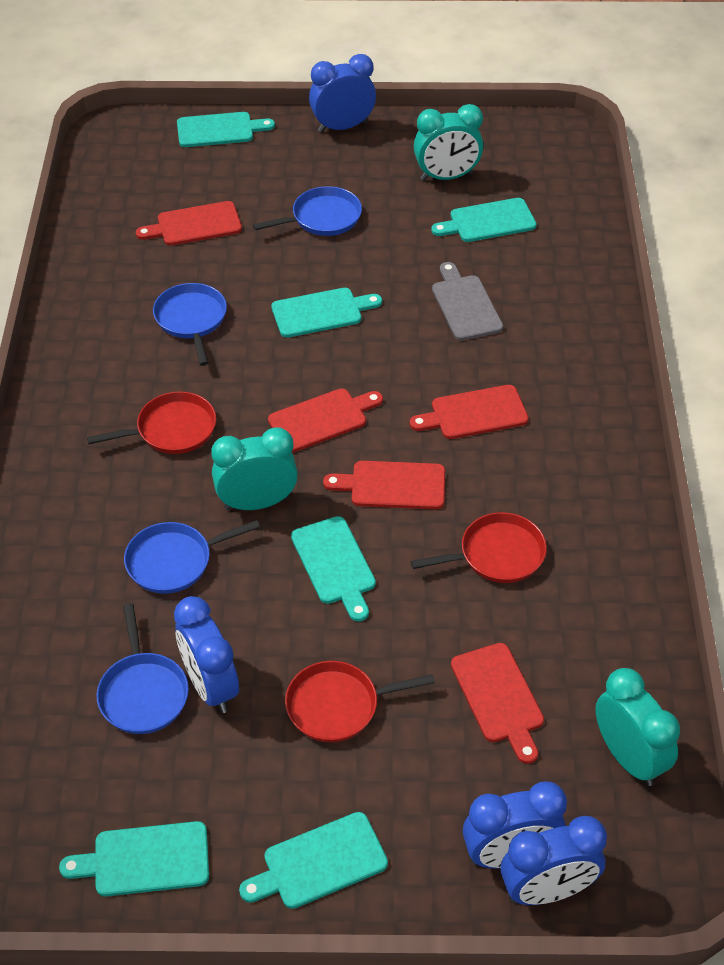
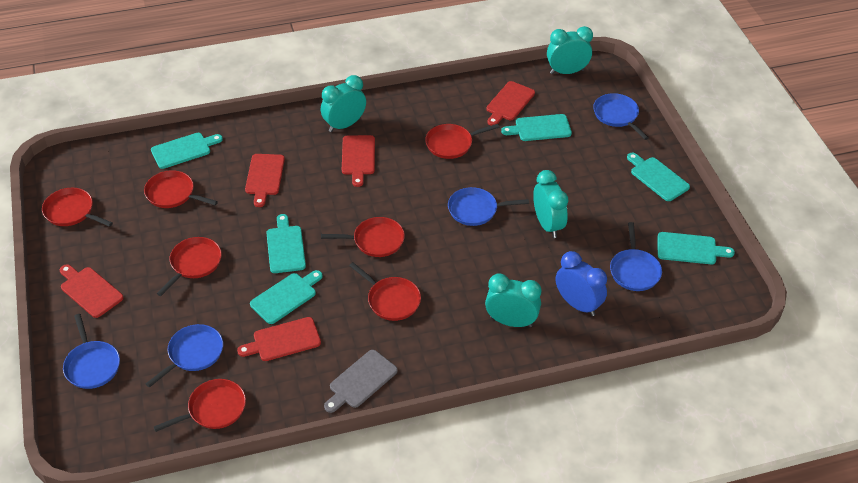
blue clock: [174,596,239,713] [309,54,376,133] [463,781,567,869] [501,816,607,905] = 4 -> [556,251,607,316] = 1
blue pan: [97,603,189,734] [124,520,260,594] [153,283,227,366] [253,186,362,236] = 4 -> [63,314,120,389] [146,324,223,388] [448,187,529,226] [593,93,649,140] [610,222,662,291] = 5
red pan: [87,391,216,454] [285,661,435,742] [411,512,547,583] = 3 -> [42,188,113,227] [144,170,218,208] [154,379,246,432] [157,237,222,296] [321,217,405,257] [349,262,421,321] [425,124,499,159] = 7
turquoise clock: [211,427,298,510] [414,104,483,181] [595,668,680,786] = 3 -> [321,75,366,132] [485,273,541,327] [533,170,568,238] [547,26,593,74] = 4

